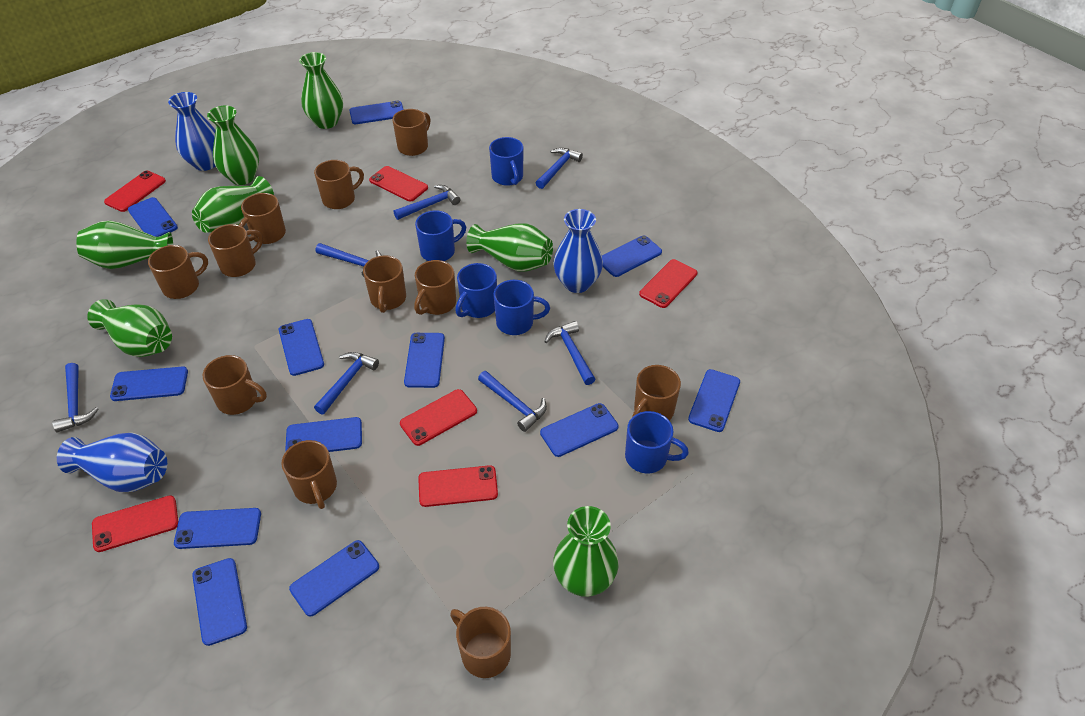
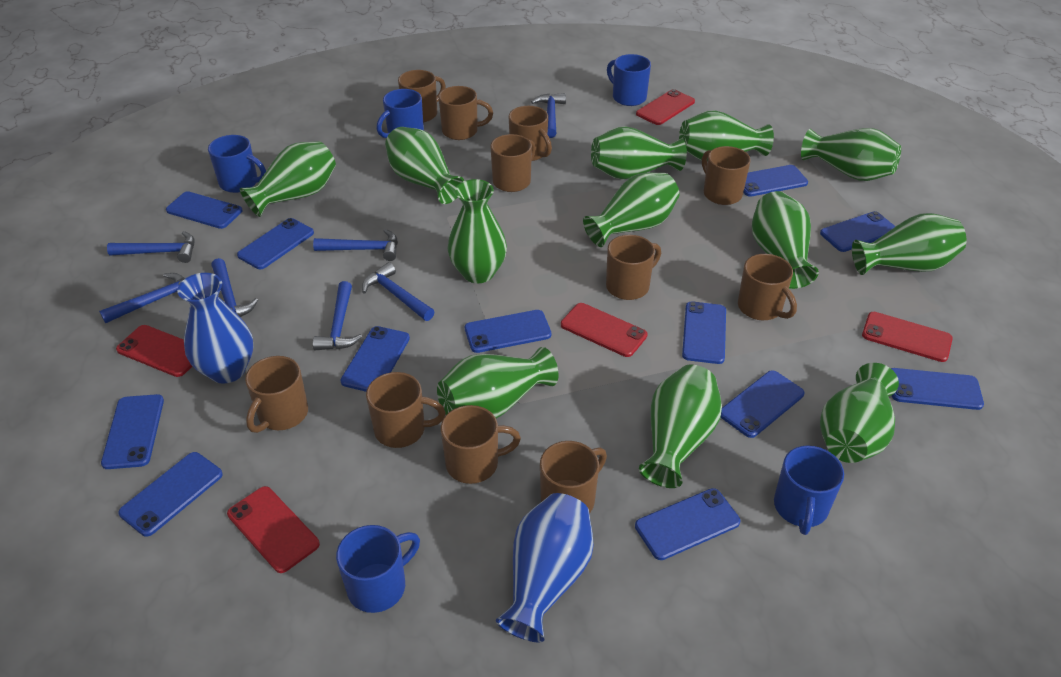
blue vase: [57,433,167,492] [168,92,216,171] [553,209,603,293] = 3 -> [177,273,253,384] [496,493,593,643] = 2
green vase: [76,221,173,269] [87,299,172,357] [192,176,274,233] [207,105,259,185] [299,52,343,129] [466,223,553,272] [553,506,618,597] = 7 -> [240,141,336,217] [385,127,464,204] [437,347,559,418] [447,179,507,283] [583,173,679,247] [591,126,687,180] [639,365,722,488] [679,110,774,161] [752,191,819,289] [801,128,901,181] [820,363,899,463] [852,213,967,275] = 12
red phone: [92,495,178,552] [104,171,166,212] [369,166,428,202] [400,389,477,446] [418,465,498,507] [639,259,697,308] = 6 -> [116,325,192,377] [227,486,320,573] [561,303,647,357] [636,89,695,125] [862,312,953,362] = 5

